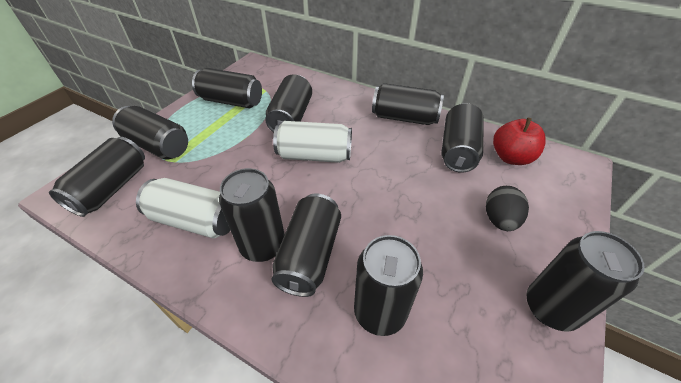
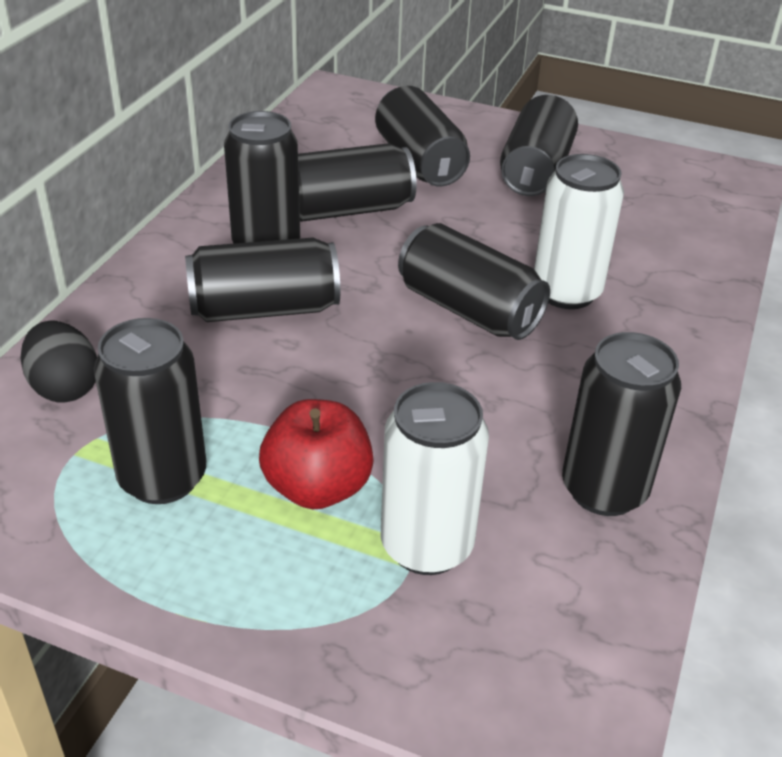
black can: [49,137,145,217] [112,106,188,159] [192,68,262,108] [219,168,285,262] [265,74,312,132] [272,194,341,297] [354,235,423,336] [372,83,444,125] [442,103,484,173] [526,231,645,332] = 10 -> [93,318,206,504] [185,238,340,322] [224,111,300,244] [298,143,417,222] [375,86,470,187] [398,223,550,340] [500,95,578,196] [562,332,681,516] = 8

